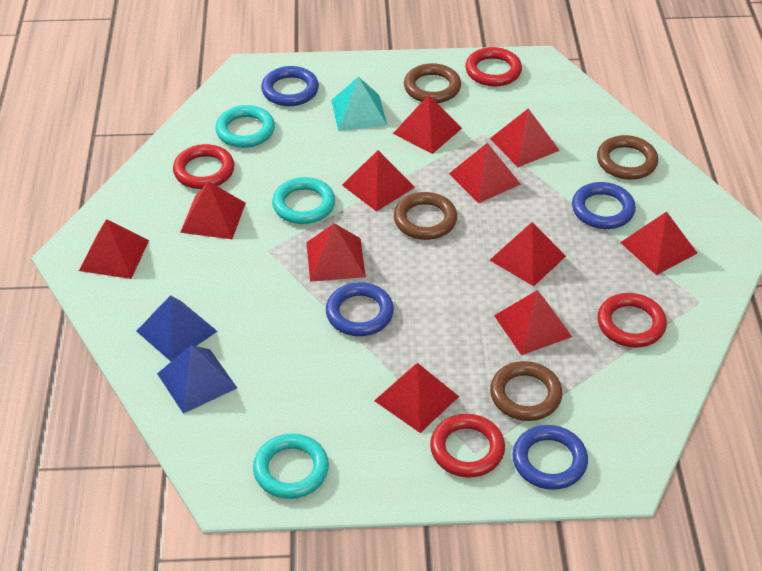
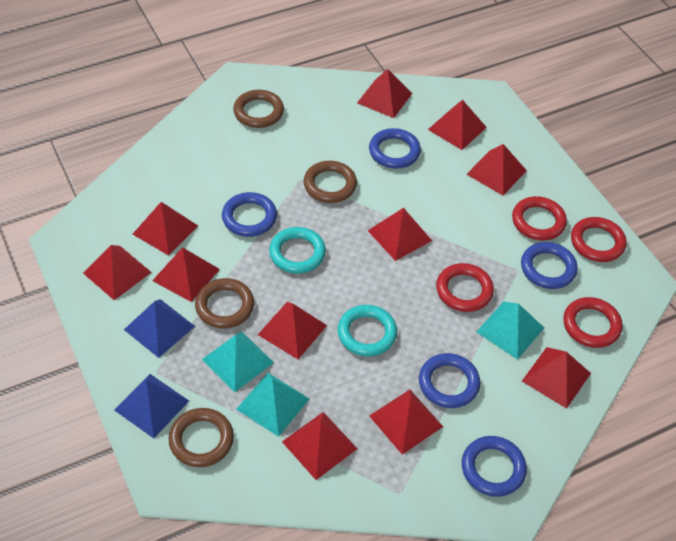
blue ring: [261,66,319,106] [326,282,394,336] [512,425,588,490] [572,182,636,229] = 4 -> [222,192,277,237] [369,128,421,169] [419,353,480,408] [462,436,527,497] [521,242,578,289] = 5
turquoise pyramid: [331,77,387,131] = 1 -> [202,331,274,392] [236,373,310,437] [477,302,544,360] = 3
turquoise ring: [215,105,275,148] [253,434,329,499] [272,177,335,224] = 3 -> [269,227,326,274] [338,305,397,356] = 2

